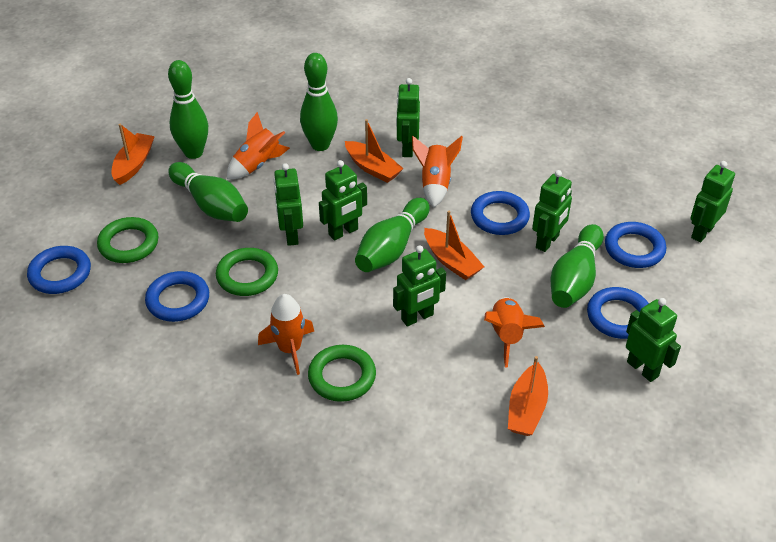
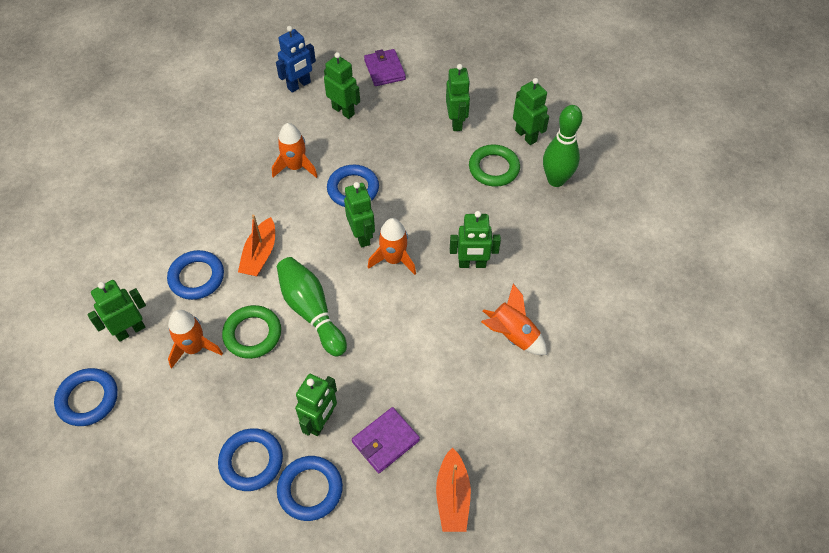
blue robot: none = 0 -> [276,26,316,93] = 1
green bowling pin: [168,60,208,159] [168,162,248,222] [300,53,338,151] [355,198,430,272] [551,224,604,308] = 5 -> [277,257,347,356] [543,105,582,187] = 2
green ring: [97,217,159,263] [216,248,278,296] [308,345,376,402] = 3 -> [222,305,281,359] [469,144,520,187] = 2
orange boat: [111,124,155,185] [345,119,404,183] [424,211,484,280] [508,356,548,436] = 4 -> [238,215,275,276] [436,447,471,532] = 2
purple wallet: none = 0 -> [352,407,420,473] [364,49,406,86] = 2

